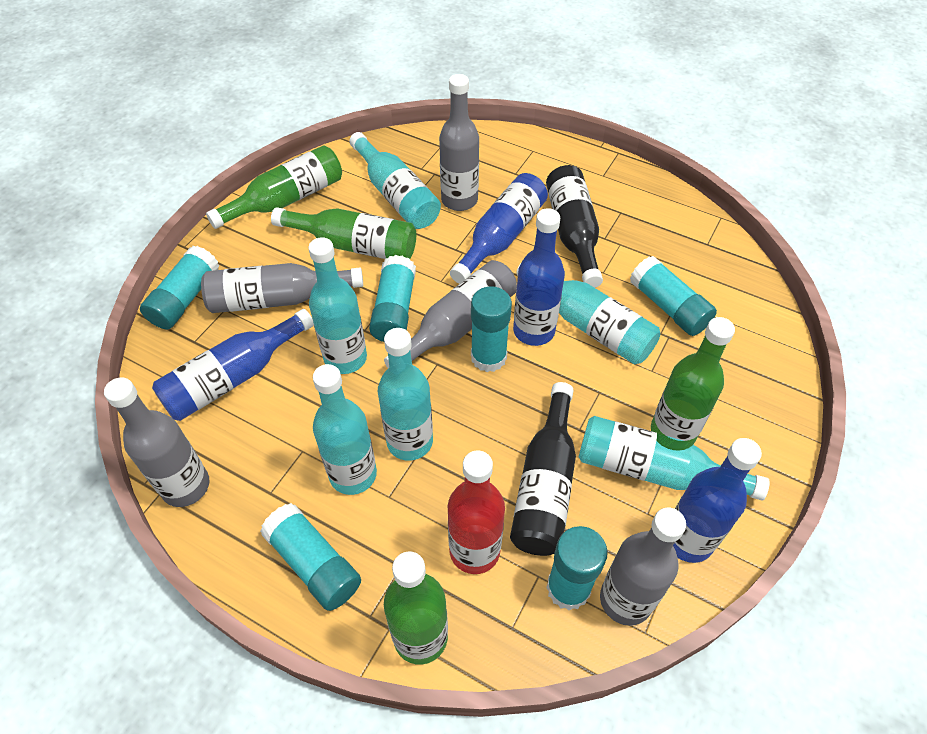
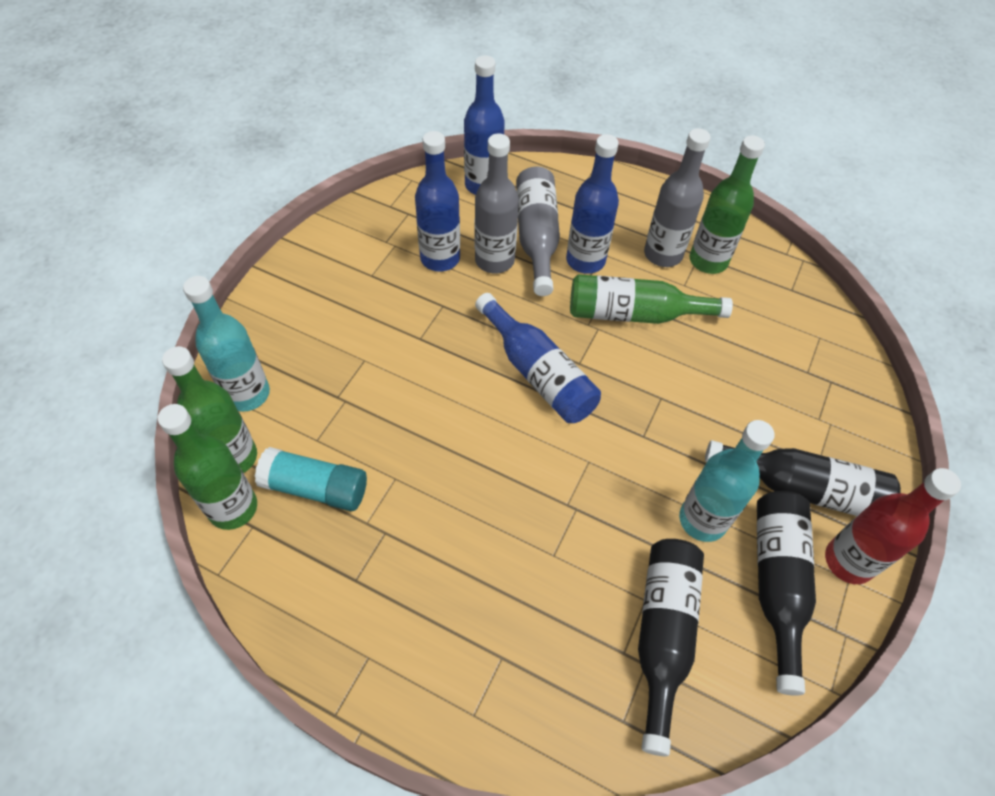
black bottle: [510,382,576,556] [546,165,603,288] = 2 -> [638,539,704,756] [705,440,901,516] [757,491,816,696] = 3
grey bottle: [104,377,209,507] [201,263,363,313] [384,260,517,368] [439,74,479,211] [600,508,686,626] = 5 -> [475,134,519,273] [516,167,560,296] [644,128,711,267] = 3
turquoise bottle: [308,237,367,374] [313,364,377,495] [349,132,441,229] [378,328,433,461] [516,262,660,364] [579,416,770,501] = 6 -> [183,276,270,412] [679,420,775,542] = 2
turquoise glue stick: [140,246,219,330] [260,503,361,611] [369,255,416,342] [471,286,512,372] [546,526,608,611] [630,256,717,336] = 6 -> [255,447,367,511] = 1

